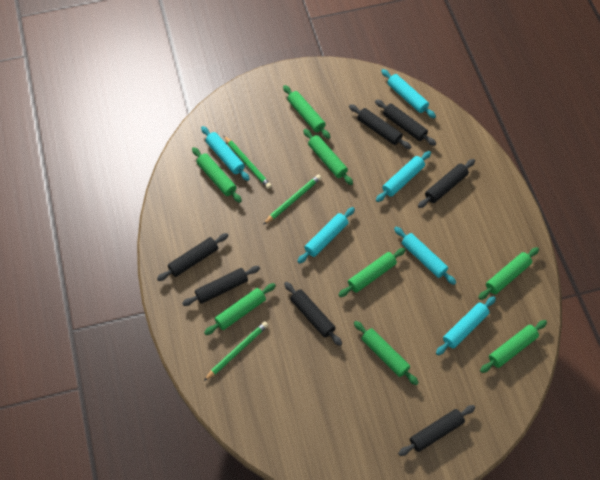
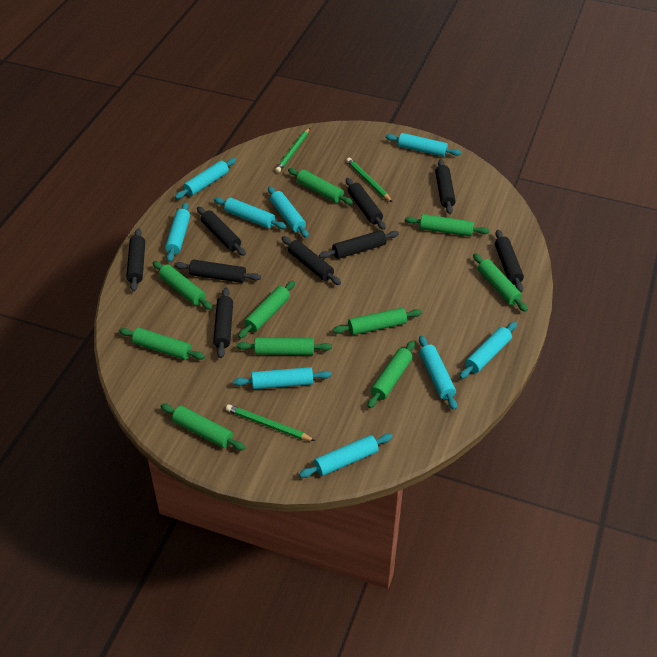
black rolling pin: [157,233,229,281] [182,266,260,306] [284,282,342,346] [349,104,411,149] [375,99,437,146] [398,405,475,456] [418,159,475,208] = 7 -> [127,228,145,292] [174,260,261,283] [197,206,246,256] [213,287,233,358] [282,236,341,285] [319,230,399,259] [346,178,386,230] [435,159,456,214] [495,230,524,292] = 9
green rolling pin: [192,147,242,203] [204,283,276,335] [283,85,330,139] [303,129,353,185] [338,248,406,297] [354,321,419,385] [478,247,539,300] [480,320,547,373] = 8 -> [119,328,205,360] [153,261,213,310] [161,404,246,450] [237,337,332,355] [238,281,295,339] [288,168,353,205] [333,308,422,335] [368,341,415,408] [405,214,490,237] [473,253,528,312] = 10
turquoise rolling pin: [201,126,250,181] [297,207,355,264] [376,151,431,202] [381,69,436,118] [394,227,456,285] [436,296,496,355] = 6 -> [165,202,190,262] [175,158,236,199] [214,197,286,229] [233,367,331,389] [268,186,309,238] [299,434,392,478] [385,133,461,157] [419,336,457,410] [459,322,517,379] = 9

